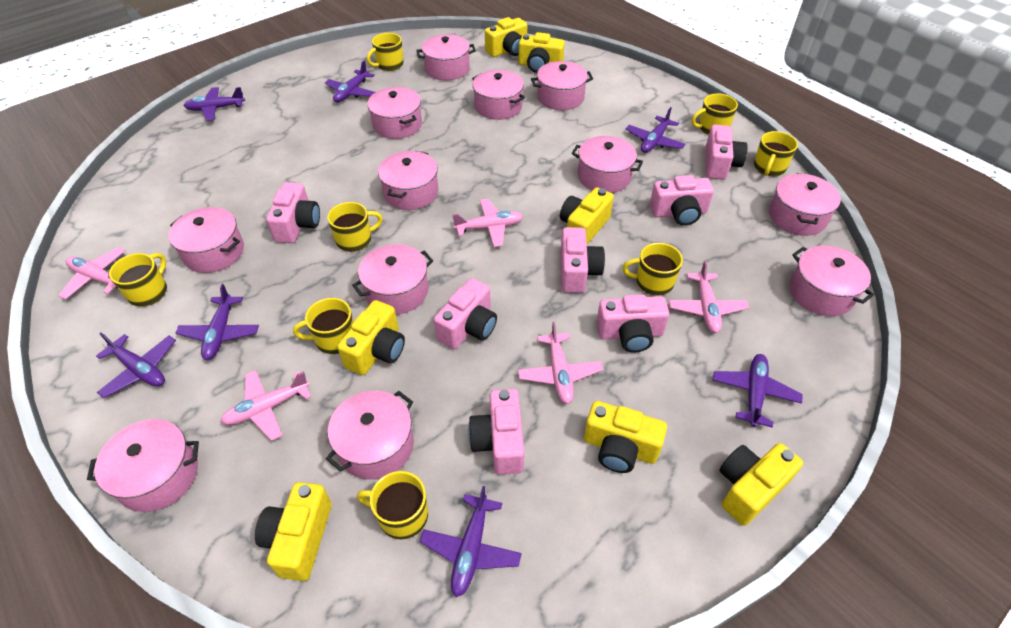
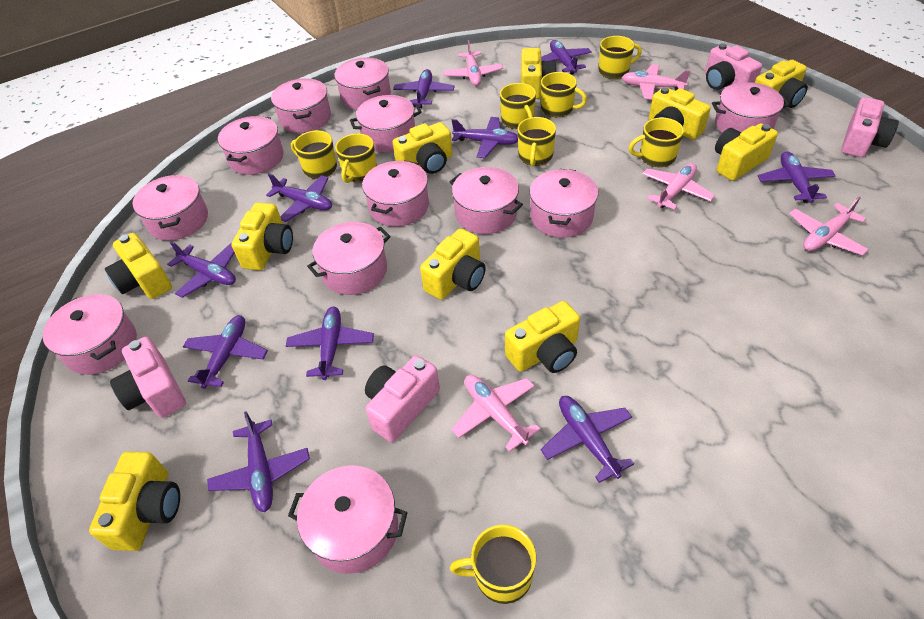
pink camera: [266,182,320,243] [434,278,497,349] [468,389,524,475] [560,227,605,293] [596,294,669,353] [650,175,714,226] [705,125,748,180] = 7 -> [110,337,186,418] [365,355,440,442] [705,43,762,90] [841,97,899,157] = 4
purple plane: [96,333,176,398] [176,284,259,360] [184,87,245,121] [325,60,375,102] [420,486,522,597] [626,107,685,153] [713,354,803,428] = 7 -> [167,241,236,298] [183,315,268,389] [207,411,310,512] [266,174,332,222] [286,307,374,380] [393,69,455,108] [452,117,518,158] [541,40,592,75] [541,396,634,483] [758,152,836,203] = 10
yellow camera: [255,482,332,581] [337,300,405,375] [485,17,527,57] [519,32,565,73] [560,187,614,244] [584,401,667,473] [719,443,803,526] = 7 -> [89,451,180,551] [105,233,172,299] [231,202,293,270] [393,122,452,174] [420,228,486,300] [505,301,580,373] [521,48,557,99] [649,87,711,140] [715,123,778,181] [755,60,808,108] = 10

